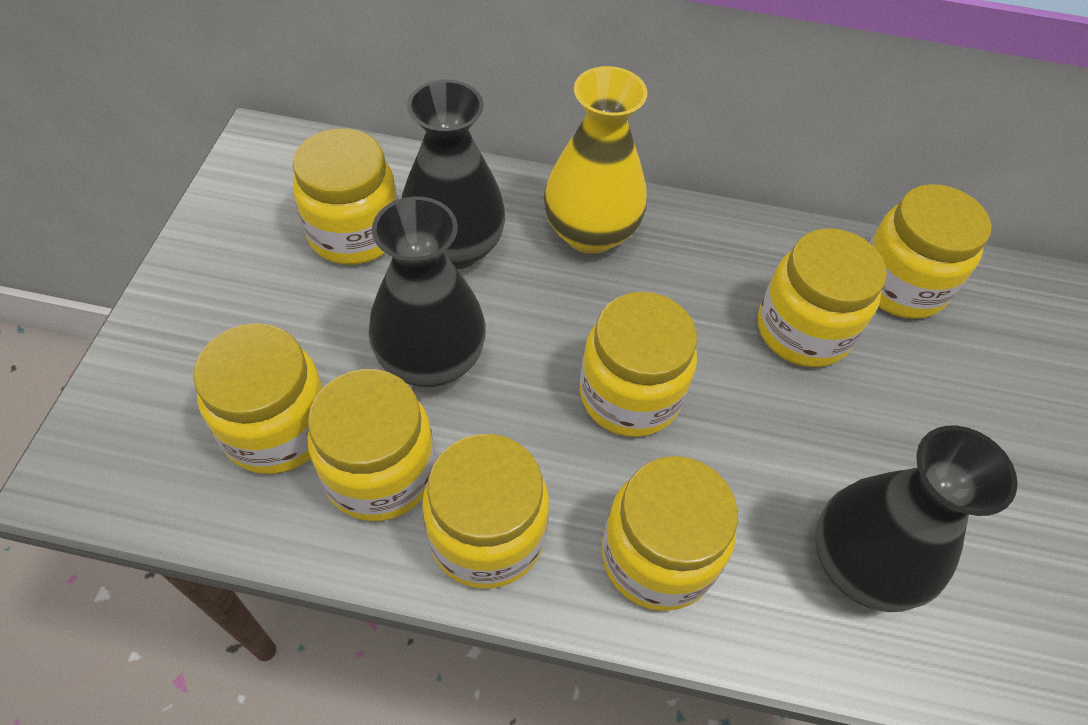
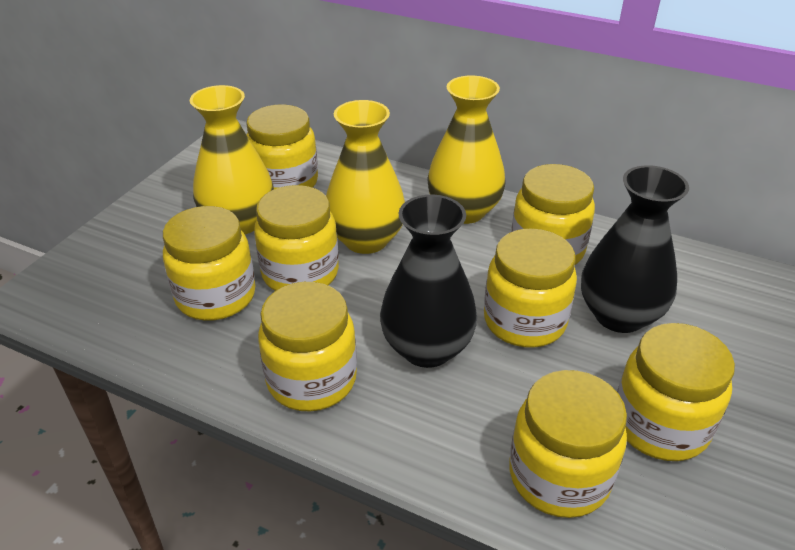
black vase: [369,197,486,387] [401,80,506,270] [816,425,1018,612] = 3 -> [380,195,477,368] [581,165,689,333] = 2
yellow vase: [544,66,648,254] = 1 -> [190,85,274,234] [326,100,405,254] [427,75,506,224] = 3

